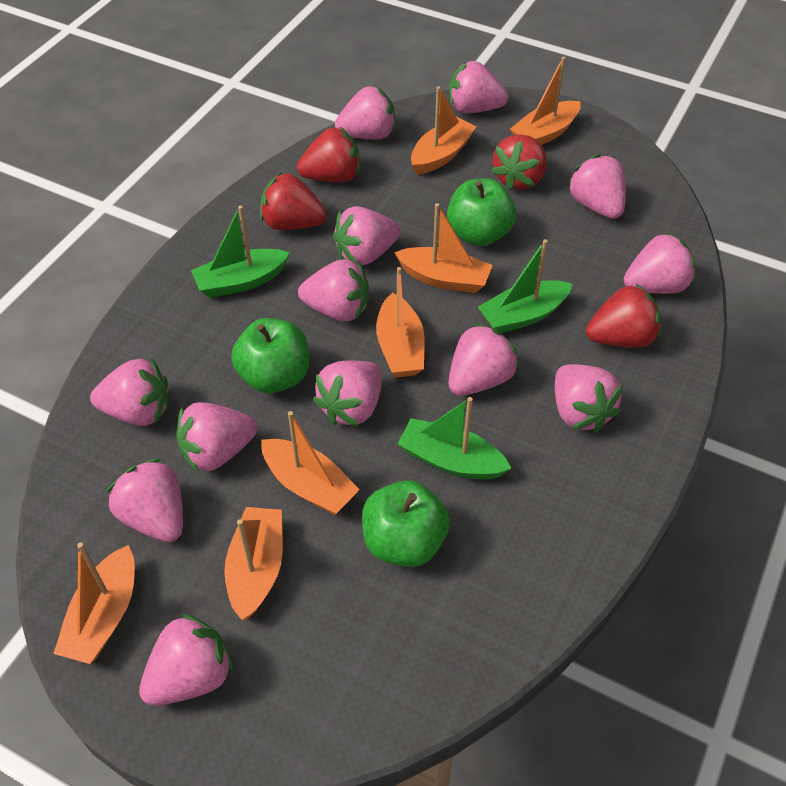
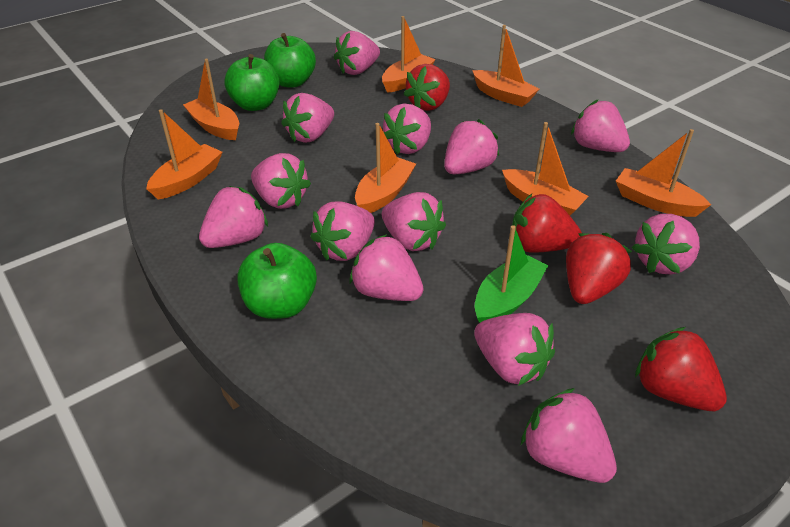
green boat: [191,206,290,298] [398,397,512,480] [478,239,572,333] = 3 -> [474,225,549,323] = 1

